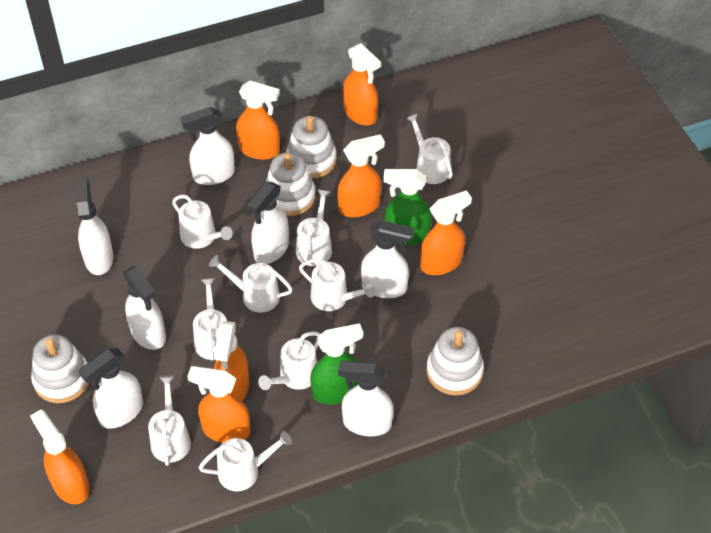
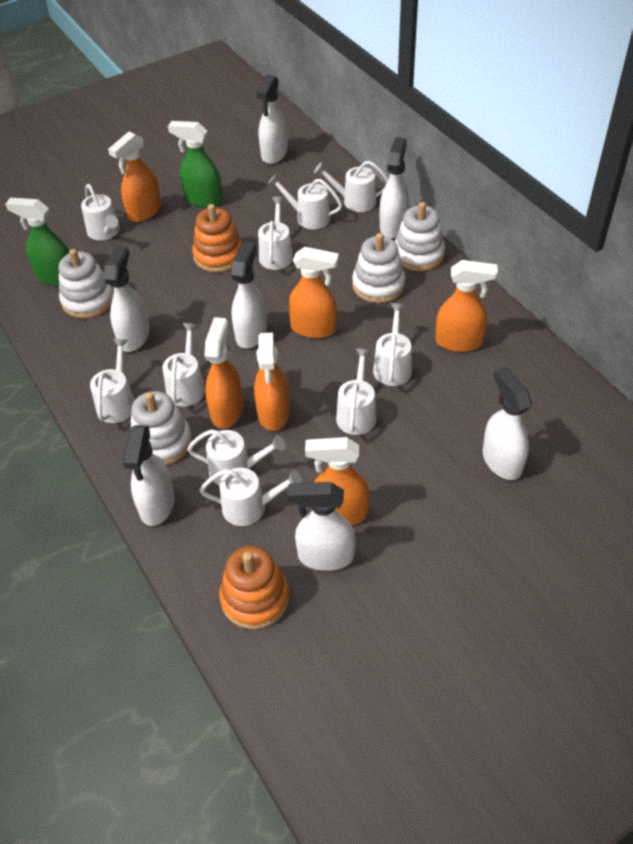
orange spray bottle: [30,410,89,504] [187,366,250,443] [214,321,249,401] [236,81,280,160] [337,134,385,217] [343,43,381,126] [420,190,472,275] = 7 -> [108,132,161,222] [205,317,243,429] [254,332,290,431] [288,247,339,338] [305,437,370,525] [435,260,498,352] = 6
orange stacking toy: none = 0 -> [192,204,243,272] [219,546,290,629] = 2
white watering can: [148,376,191,466] [172,195,233,249] [193,278,227,361] [198,431,292,491] [209,255,293,313] [258,331,321,390] [296,189,332,266] [299,258,376,311] [406,113,453,184] = 9 -> [81,184,120,240] [90,339,135,423] [162,323,205,406] [187,429,285,485] [200,468,302,526] [258,197,293,270] [268,174,342,229] [314,161,389,212] [336,349,376,435] [373,303,412,386] = 10

